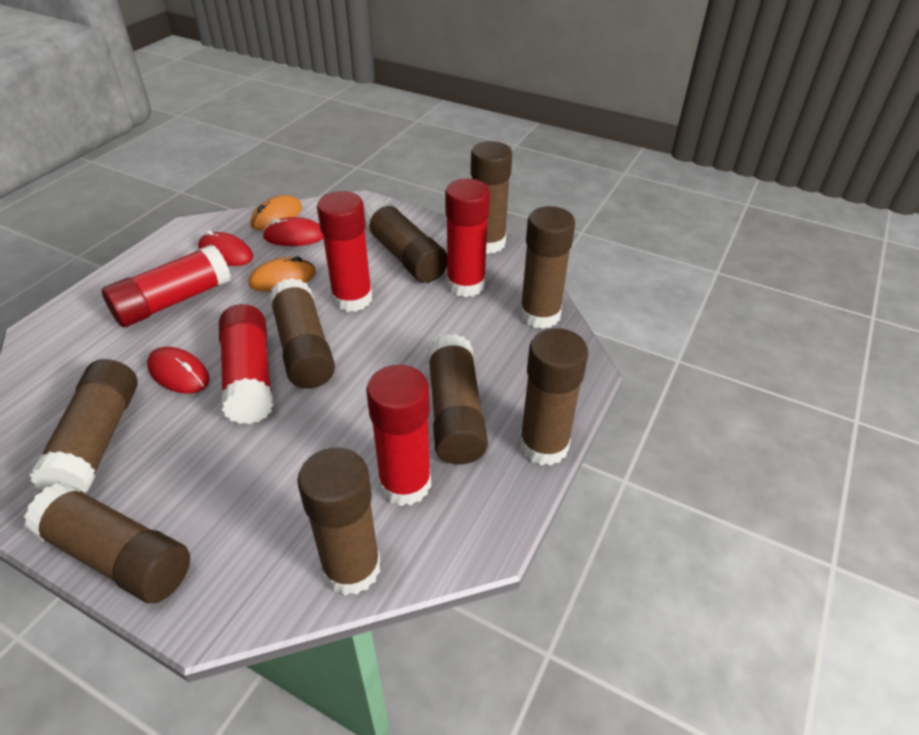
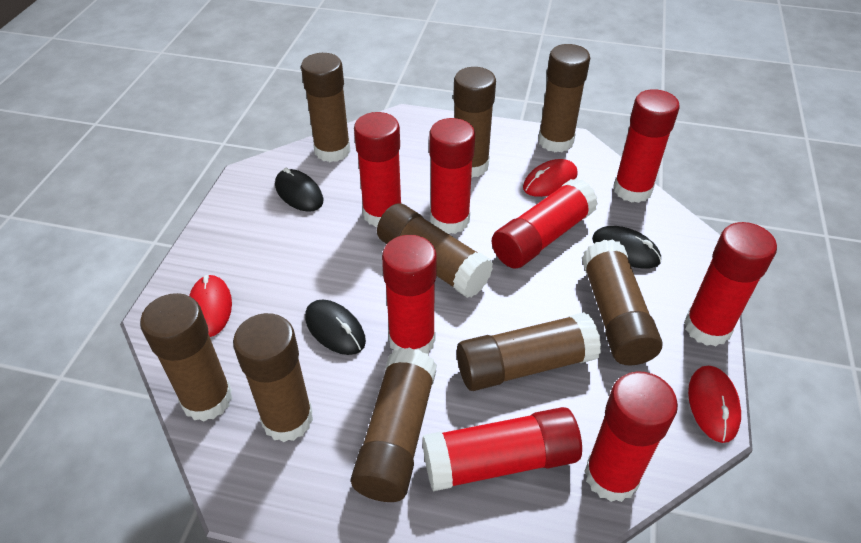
black mouse: none = 0 -> [275,167,323,212] [305,300,366,355] [592,226,661,269] = 3
orange mouse: [249,257,316,292] [251,195,302,230] = 2 -> none = 0
red glue stick: [102,244,231,327] [219,304,273,424] [317,191,372,312] [366,365,431,506] [445,179,490,297] = 5 -> [354,112,402,227] [382,235,437,354] [422,407,582,491] [429,118,475,234] [492,178,598,269] [584,371,678,502] [613,89,680,203] [684,222,777,346] = 8

